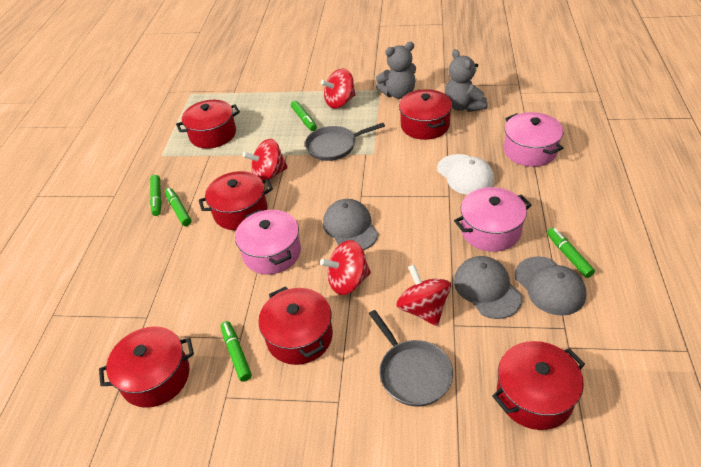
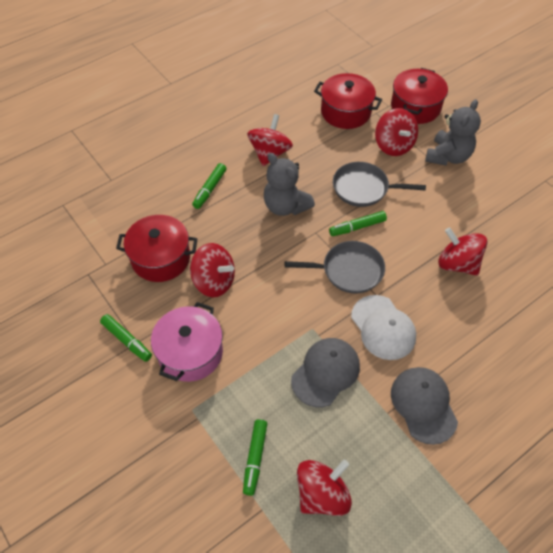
green marker: [150,175,161,216] [165,188,192,226] [221,321,252,382] [291,101,317,131] [547,228,595,278] = 5 -> [100,314,152,362] [192,163,227,209] [243,419,267,496] [329,211,387,236] = 4
grey cap: [323,199,379,250] [454,256,522,319] [515,256,587,316] = 3 -> [291,338,360,407] [391,367,458,445] = 2
pink pot: [235,209,301,275] [454,187,532,252] [504,112,564,167] = 3 -> [151,302,223,382] = 1
red pot: [99,326,194,408] [176,100,240,149] [199,171,273,230] [258,286,333,365] [399,89,452,140] [492,341,585,430] = 6 -> [116,215,198,282] [314,73,382,129] [391,68,448,124] = 3
red spinning top: [243,139,288,181] [320,240,371,295] [321,68,356,109] [397,265,451,326] = 4 -> [190,243,235,297] [247,114,293,166] [297,460,352,516] [375,108,418,156] [438,227,487,276] = 5

